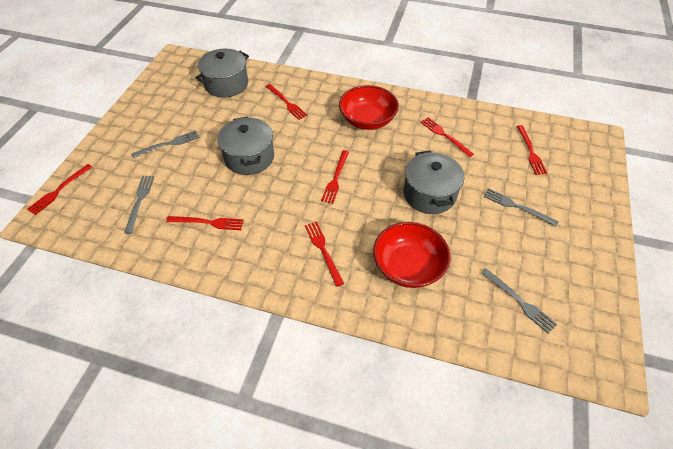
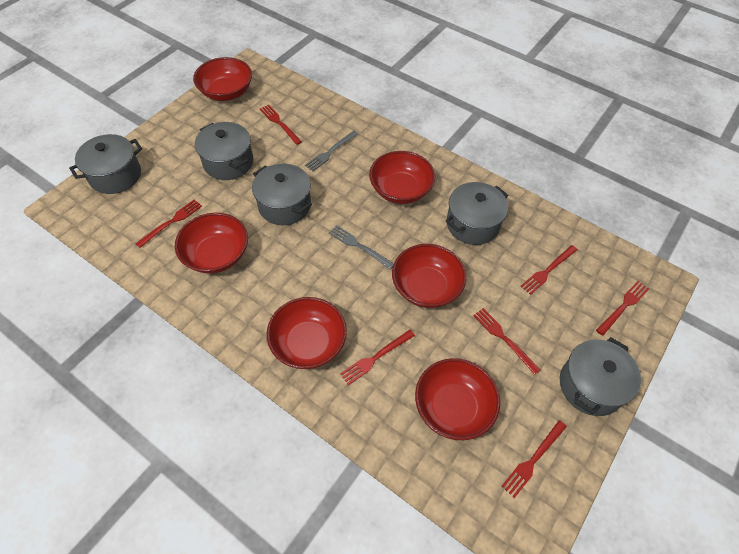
grey fork: [124,176,154,234] [131,131,200,158] [481,268,557,334] [483,188,559,227] = 4 -> [305,131,358,171] [329,225,394,270] = 2
grey pot: [195,49,249,98] [217,116,274,175] [403,151,464,214] = 3 -> [69,134,142,194] [195,122,253,180] [252,163,312,225] [446,182,508,245] [560,337,641,416] = 5
red bowl: [339,85,399,130] [373,222,451,288] = 2 -> [175,213,248,274] [193,57,252,101] [267,297,347,369] [369,151,435,204] [392,244,467,308] [415,358,500,440] = 6

